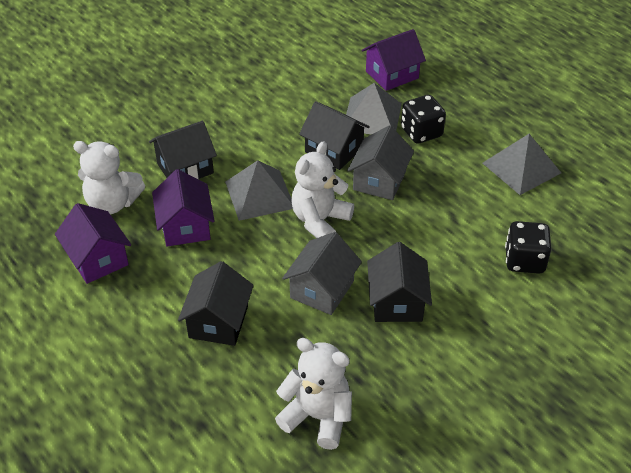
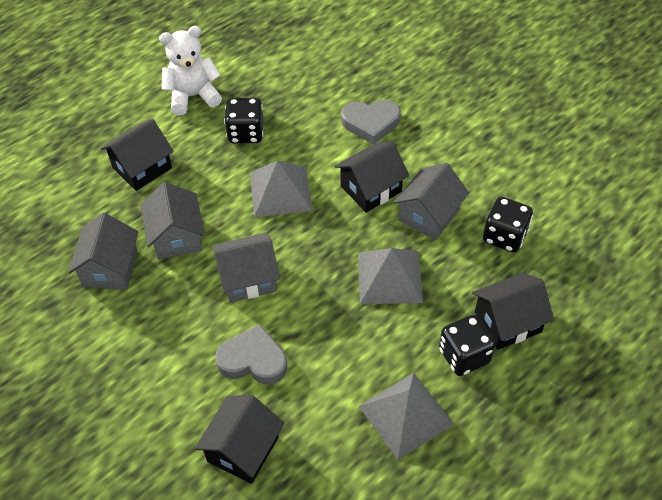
black dice: [401,95,446,144] [505,221,551,274] = 2 -> [224,98,264,144] [439,315,495,376] [483,197,533,253] = 3
grey heart: none = 0 -> [215,324,287,384] [341,100,401,144] = 2
grey house: [282,232,362,315] [347,126,414,200] = 2 -> [68,213,138,290] [141,182,205,260] [212,233,280,303] [393,163,469,240] = 4
purple house: [55,203,131,284] [152,169,215,246] [362,29,426,91] = 3 -> none = 0
white teddy bear: [73,141,145,214] [275,338,352,450] [291,141,354,238] = 3 -> [159,26,222,115] = 1

